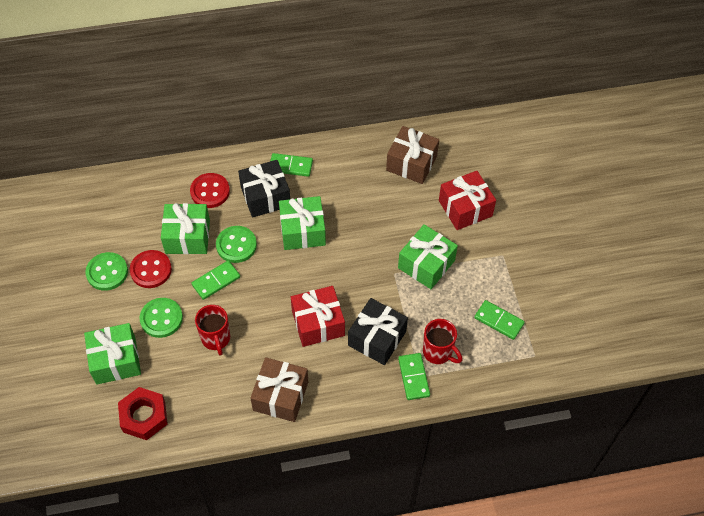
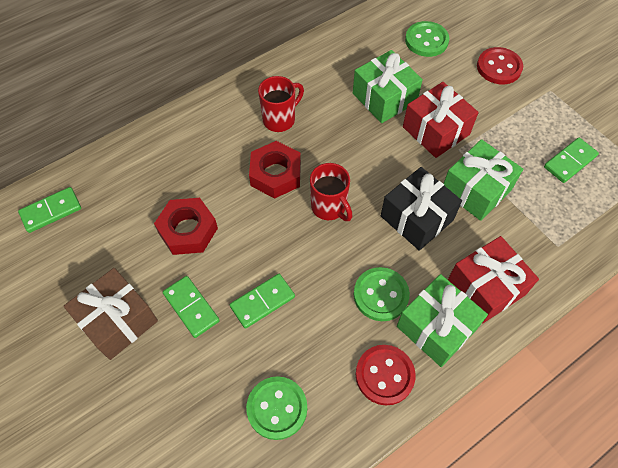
black gift: [238,160,290,218] [348,298,408,365] = 2 -> [381,167,462,251] = 1
brown gift: [250,357,308,422] [386,126,439,184] = 2 -> [64,268,158,360] = 1
green gift: [84,323,141,385] [161,203,210,254] [279,196,326,250] [398,224,458,289] = 4 -> [353,50,423,123] [397,274,488,367] [443,139,523,221] = 3
red nut: [118,387,168,440] = 1 -> [154,198,218,255] [249,141,301,199] = 2

